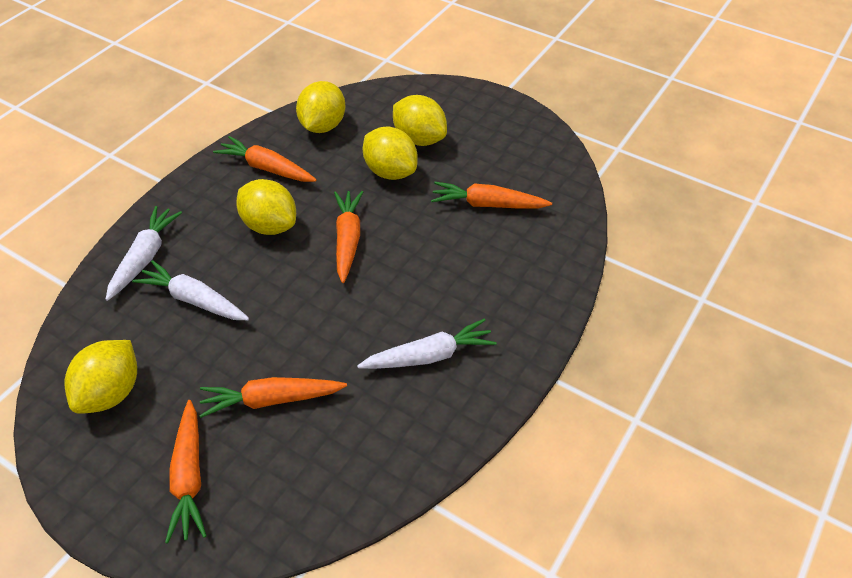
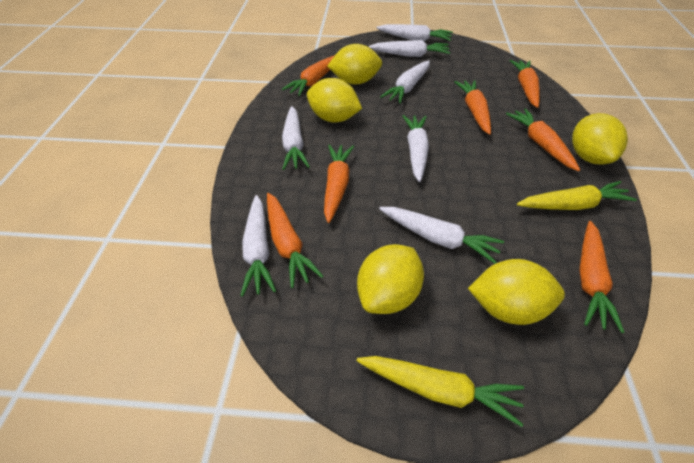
orange carrot: [165,400,207,544] [199,377,347,418] [213,136,317,182] [334,191,363,283] [431,182,552,209] = 5 -> [267,193,323,288] [282,55,335,96] [324,144,354,223] [454,80,491,135] [506,108,580,171] [510,60,540,108] [579,221,625,333] = 7
white carrot: [106,206,182,301] [132,260,249,320] [357,318,497,369] = 3 -> [240,195,276,297] [282,106,310,170] [369,40,450,57] [377,24,453,41] [379,207,504,264] [380,61,430,104] [403,115,429,182] = 7
yellow carrot: none = 0 -> [357,356,524,427] [517,181,637,210] = 2

